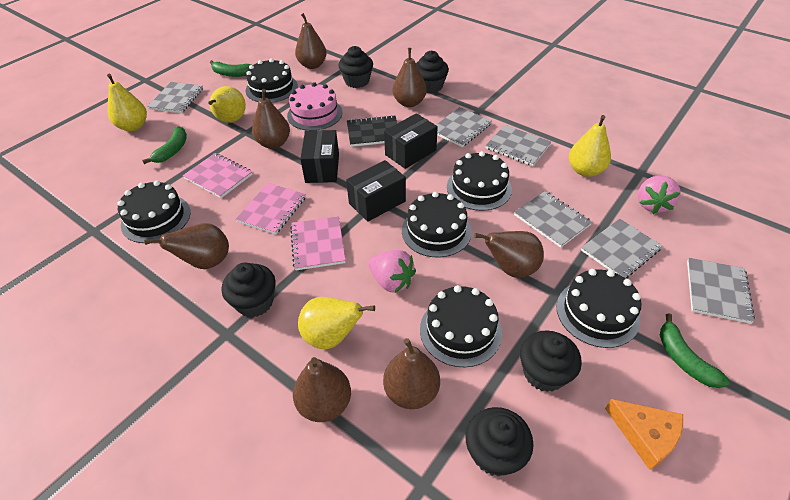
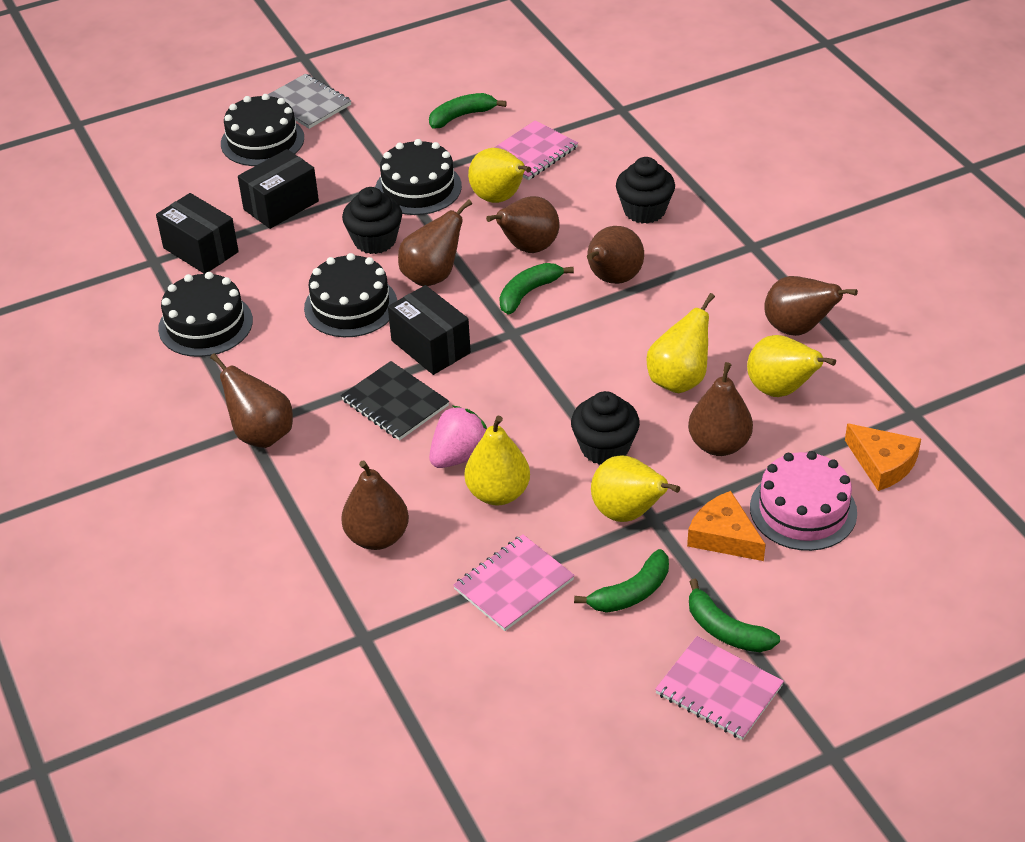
black cake: [118,181,191,243] [246,58,298,103] [402,192,472,258] [420,285,502,367] [447,151,512,211] [557,269,642,348] = 6 -> [158,272,253,357] [221,94,304,166] [304,253,397,337] [375,139,462,215] = 4
black cupcake: [222,263,276,317] [338,46,373,88] [416,51,449,93] [465,407,534,476] [520,331,582,392] = 5 -> [342,187,402,254] [571,391,640,465] [616,157,675,224] = 3
green banana: [142,126,187,164] [210,60,251,77] [660,313,730,388] = 3 -> [429,93,507,128] [499,263,574,315] [574,549,669,613] [689,579,780,652] = 4
grey notebook: [147,82,203,113] [436,107,492,147] [485,125,551,166] [514,191,592,248] [581,219,662,278] [687,258,755,324] = 6 -> [268,74,351,129] = 1
orange cheese: [605,399,683,470] = 1 -> [687,491,766,561] [845,423,921,491] = 2
pink strawberry: [368,250,416,293] [638,175,681,214] = 2 -> [429,406,487,468] = 1
yellow pear: [107,73,147,131] [208,86,246,123] [298,297,375,349] [569,115,611,177] = 4 -> [465,416,530,505] [468,148,531,203] [591,456,680,522] [646,293,715,393] [747,335,836,397] = 5

